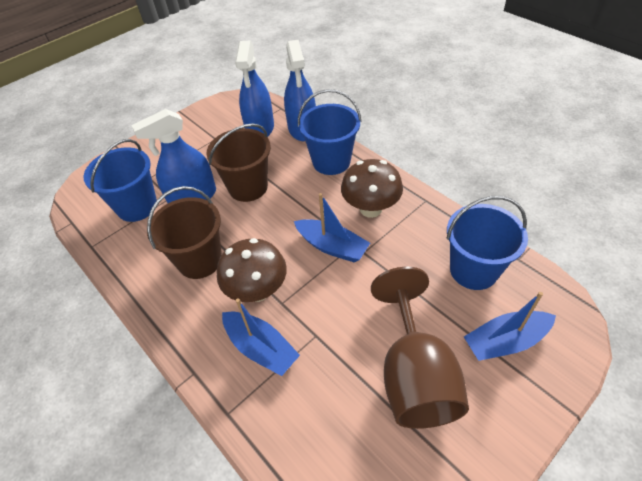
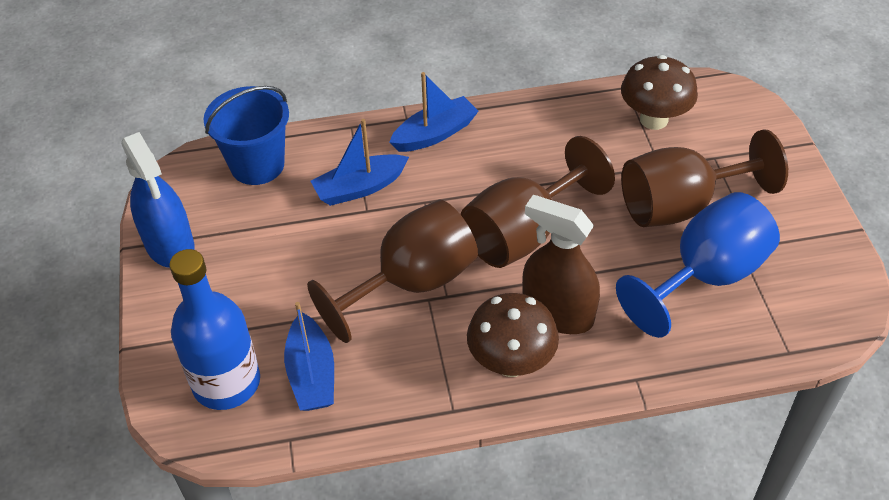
blue bottle: none = 0 -> [169,249,260,410] = 1
blue bucket: [84,139,157,222] [298,89,361,175] [446,196,528,290] = 3 -> [203,86,289,185] = 1
blue goblet: none = 0 -> [616,192,780,338] = 1
blue spray bottle: [131,109,216,203] [235,41,274,136] [284,40,316,141] = 3 -> [121,132,195,268] = 1
brown bucket: [147,186,222,279] [207,123,271,202] = 2 -> none = 0
brown goblet: [371,267,469,429] = 1 -> [307,200,478,343] [460,136,615,268] [621,129,788,227] = 3
brown spray bottle: none = 0 -> [522,195,600,334] = 1

